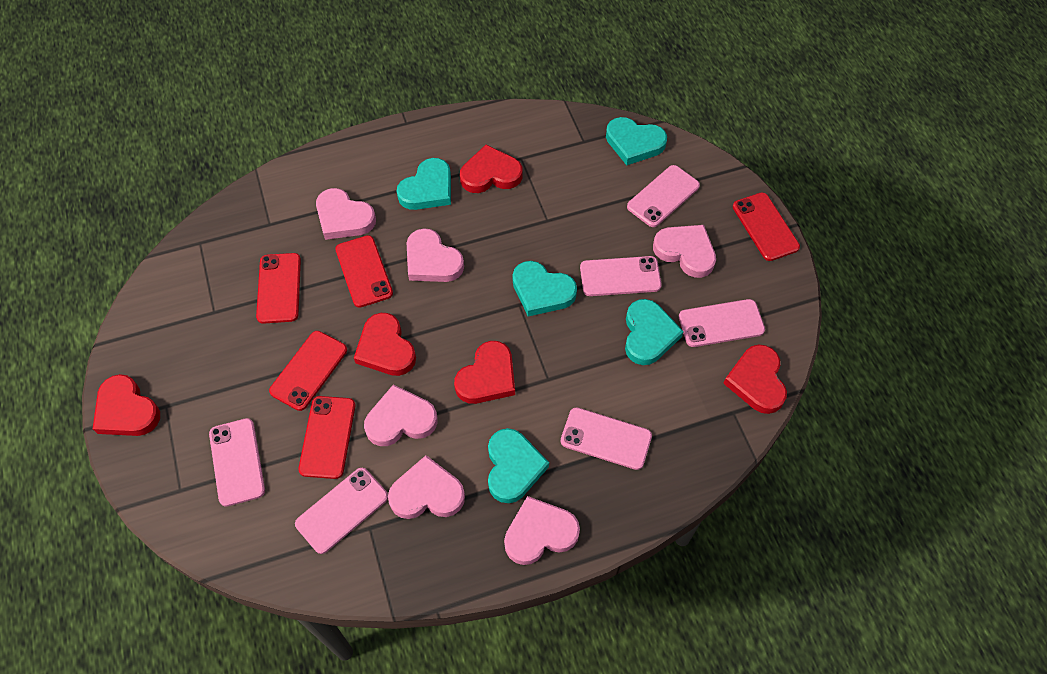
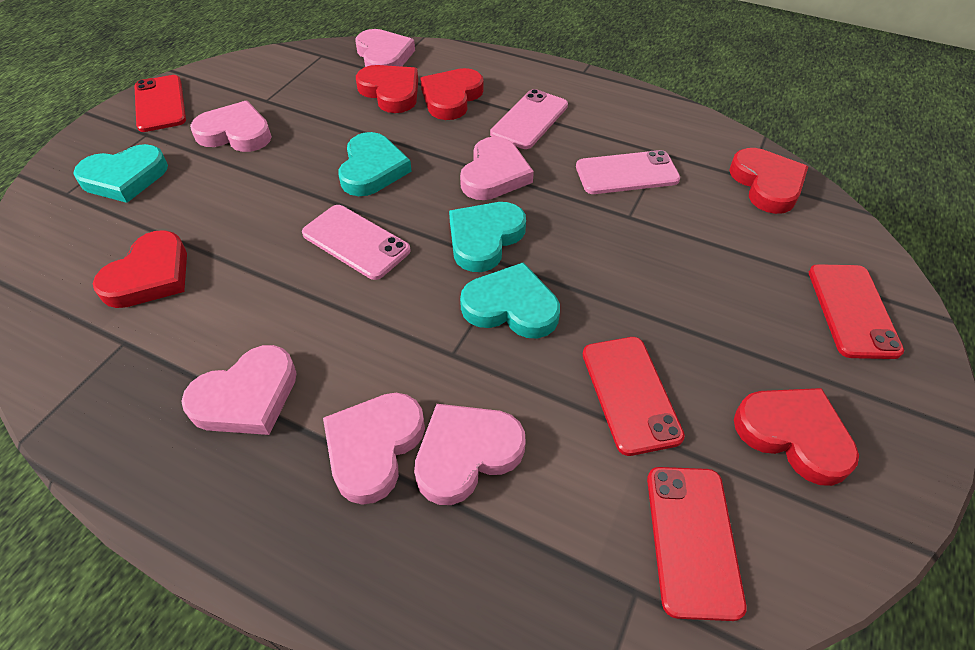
pink phone: [209,418,265,507] [295,468,388,554] [560,407,652,470] [580,256,661,296] [627,165,700,227] [679,299,765,347] = 6 -> [302,205,411,280] [490,89,568,149] [576,150,680,194] = 3
red phone: [256,253,301,324] [269,331,347,411] [298,396,355,479] [335,235,393,308] [733,193,800,261] = 5 -> [134,75,186,132] [583,337,685,456] [647,467,746,621] [809,264,904,359] = 4
turquoise heart: [397,158,451,210] [488,428,549,503] [513,261,577,317] [606,117,667,165] [625,299,684,365] = 5 -> [73,144,168,203] [338,132,412,196] [449,202,526,272] [460,262,560,338] = 4

